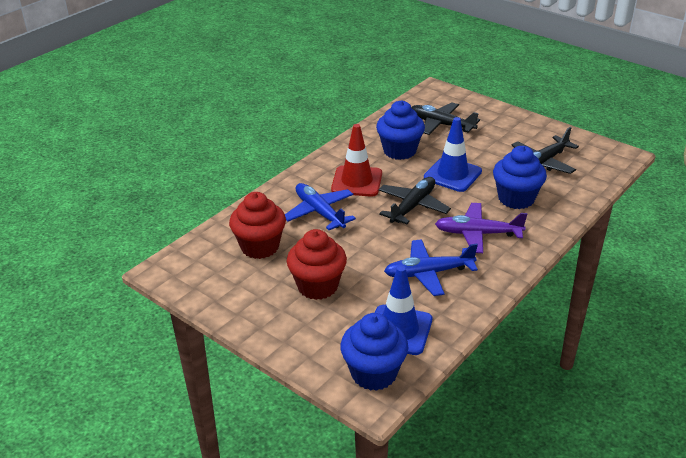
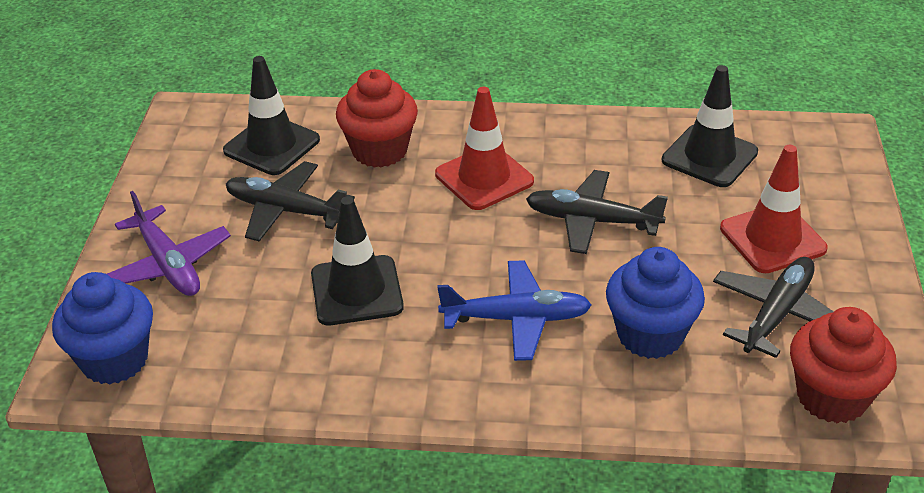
black traffic cone: none = 0 -> [223,56,320,175] [311,196,404,325] [662,65,758,187] = 3
blue cupcake: [340,313,409,391] [376,100,425,160] [493,146,547,209] = 3 -> [52,272,153,385] [606,247,705,359] = 2
blue plane: [285,183,356,230] [384,239,478,296] = 2 -> [437,260,592,361] = 1
blue traffic cone: [375,266,432,355] [424,117,482,192] = 2 -> none = 0
red traffic cone: [331,124,382,197] = 1 -> [435,87,534,210] [720,145,828,273] = 2

